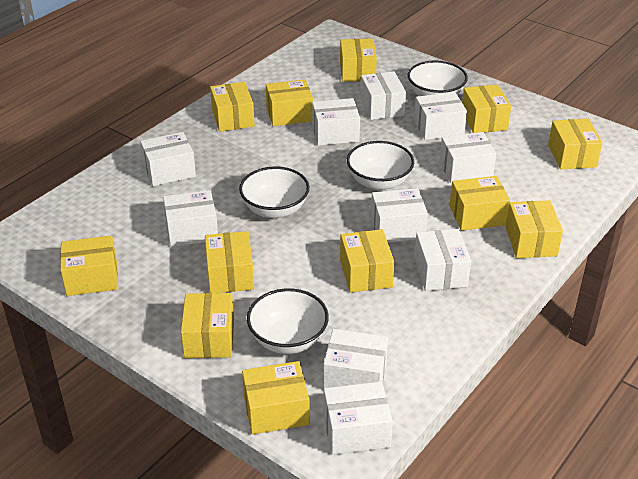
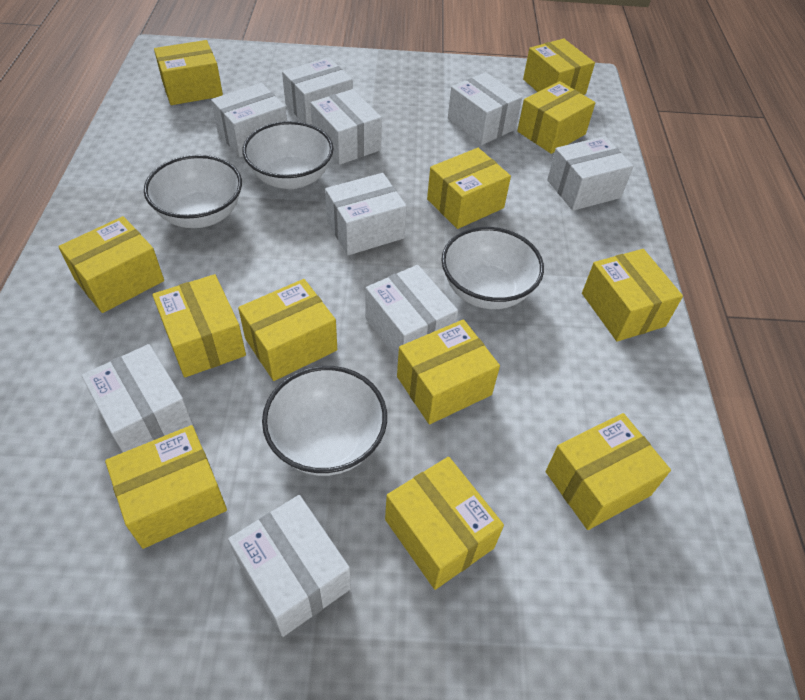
white box: [140,132,196,186] [163,190,218,247] [312,98,360,146] [323,329,388,390] [324,382,393,455] [360,71,406,120] [371,188,428,242] [414,92,467,140] [414,229,471,291] [439,132,496,183] = 10 -> [81,344,194,453] [211,83,287,157] [228,495,351,637] [282,57,353,125] [311,89,382,165] [325,173,407,255] [366,265,458,360] [448,72,522,145] [547,136,633,211] = 9

